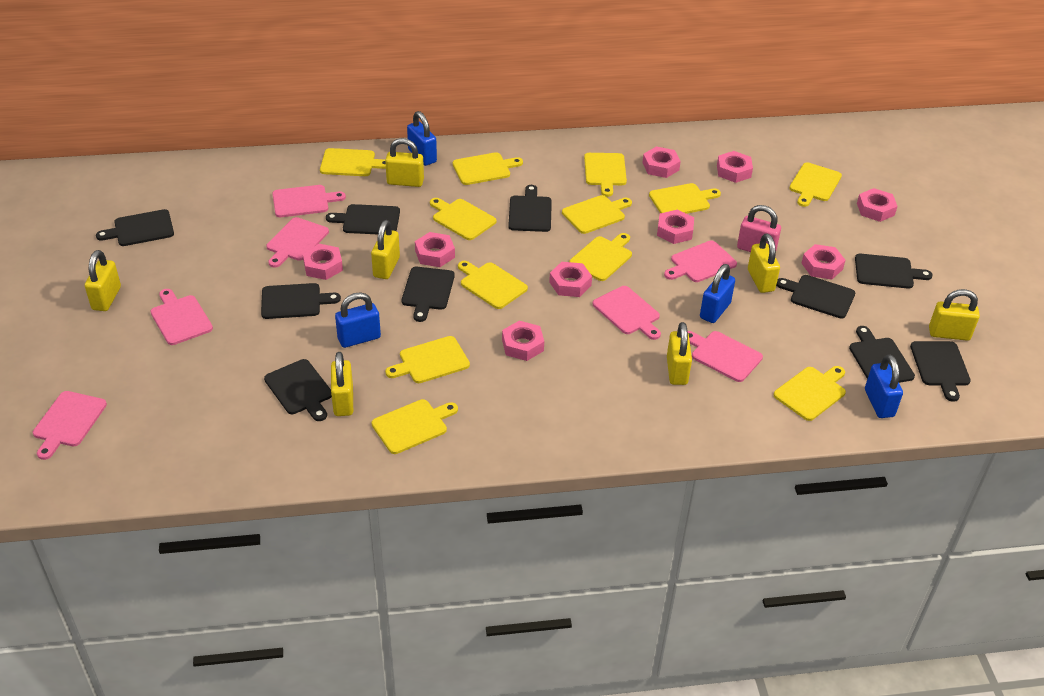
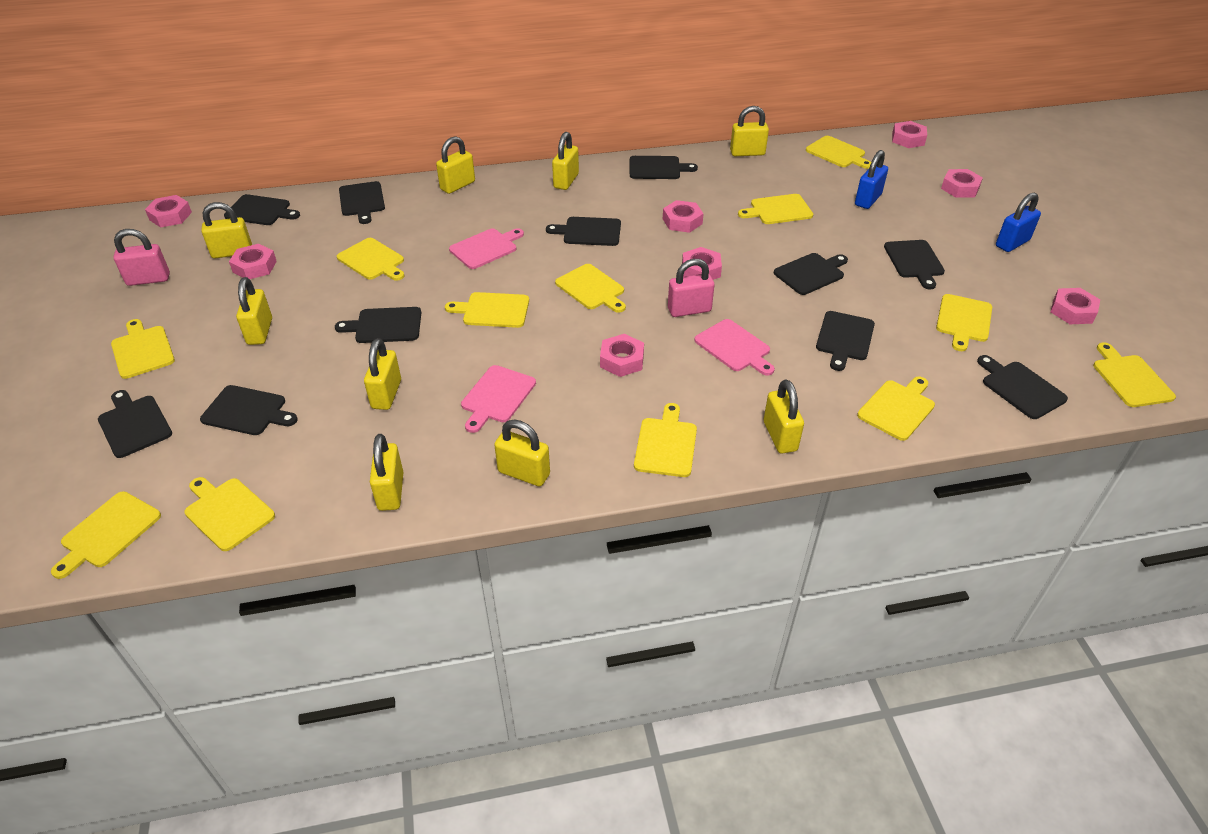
black cutting board: [96,209,174,246] [261,283,341,319] [264,359,332,421] [326,204,400,234] [402,267,455,322] [508,185,552,232] [776,275,855,318] [849,326,915,383] [855,254,933,289] [910,341,971,402] = 10 -> [98,390,172,458] [200,385,298,435] [224,194,300,225] [335,307,421,343] [339,181,385,224] [546,217,621,246] [630,156,698,179] [774,253,848,295] [816,311,875,371] [884,240,945,290] [977,355,1068,419] = 11
blue padlock: [335,292,381,348] [407,111,437,166] [700,264,735,323] [865,354,903,418] = 4 -> [855,150,888,209] [996,193,1041,252] = 2
pink cutting board: [33,391,107,460] [150,289,213,345] [266,217,329,268] [272,185,346,217] [593,286,661,340] [664,241,737,282] [688,331,763,382] = 7 -> [449,228,524,269] [461,365,536,433] [694,319,775,376] = 3
pink nut: [303,244,343,280] [415,232,455,267] [502,321,544,361] [549,262,592,297] [642,146,681,178] [657,209,694,244] [717,151,753,183] [802,244,846,280] [857,188,898,222] = 9 -> [145,195,192,227] [229,244,277,279] [600,334,644,377] [663,200,704,233] [682,247,722,280] [892,121,927,148] [941,169,983,198] [1050,288,1100,324] = 8
pink padlock: [737,205,781,252] = 1 -> [113,229,170,286] [668,259,714,317] = 2
yellow padlock: [85,250,121,311] [331,352,353,416] [371,220,400,279] [385,138,424,187] [667,322,692,385] [748,233,780,293] [929,289,980,341] = 7 -> [201,202,252,258] [236,277,272,345] [364,338,401,410] [370,434,403,511] [436,136,475,194] [494,419,550,486] [552,132,579,190] [730,106,769,156] [764,379,804,454] = 9

